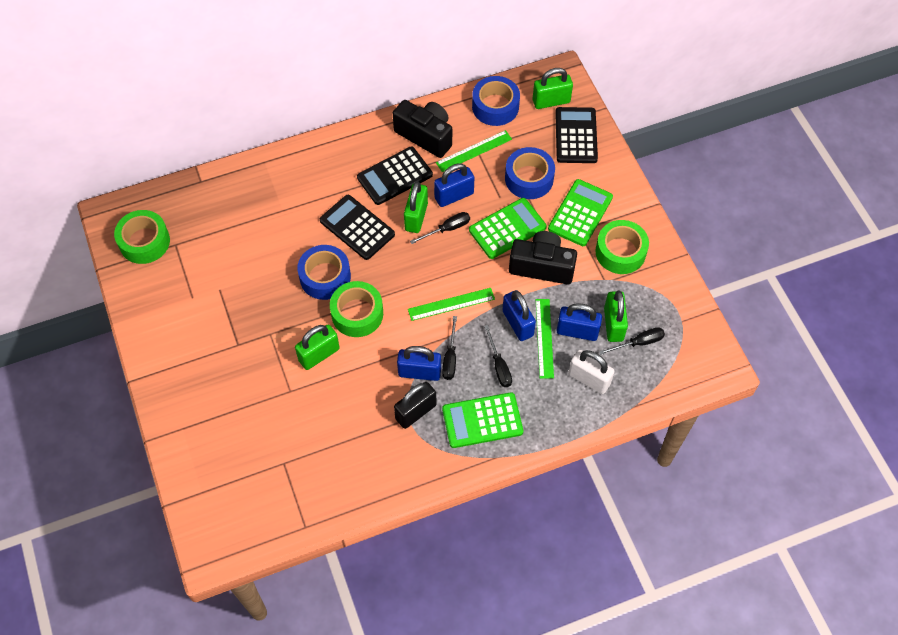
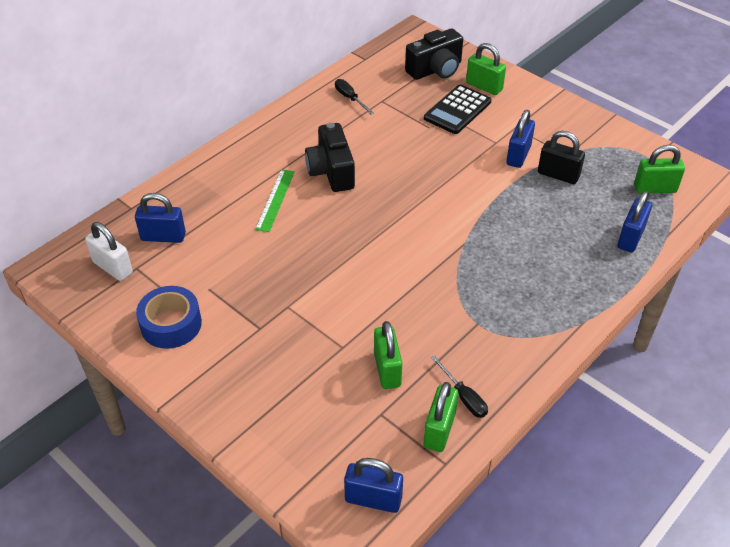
black calculator: [320,195,395,260] [357,147,433,205] [555,107,598,163] = 3 -> [424,85,492,134] = 1
black screwdriver: [410,212,470,244] [442,316,457,380] [484,325,512,387] [599,327,665,355] = 4 -> [335,79,374,114] [431,355,488,418] = 2
blue tape: [297,245,351,300] [472,76,520,126] [505,147,555,199] = 3 -> [136,286,202,349] = 1
green calculator: [442,392,523,448] [469,198,546,259] [548,179,613,246] = 3 -> none = 0
green ruler: [408,288,495,321] [436,130,512,172] [536,299,554,379] = 3 -> [255,169,295,232] = 1
green tape: [114,210,170,264] [330,281,383,337] [595,220,649,274] = 3 -> none = 0

